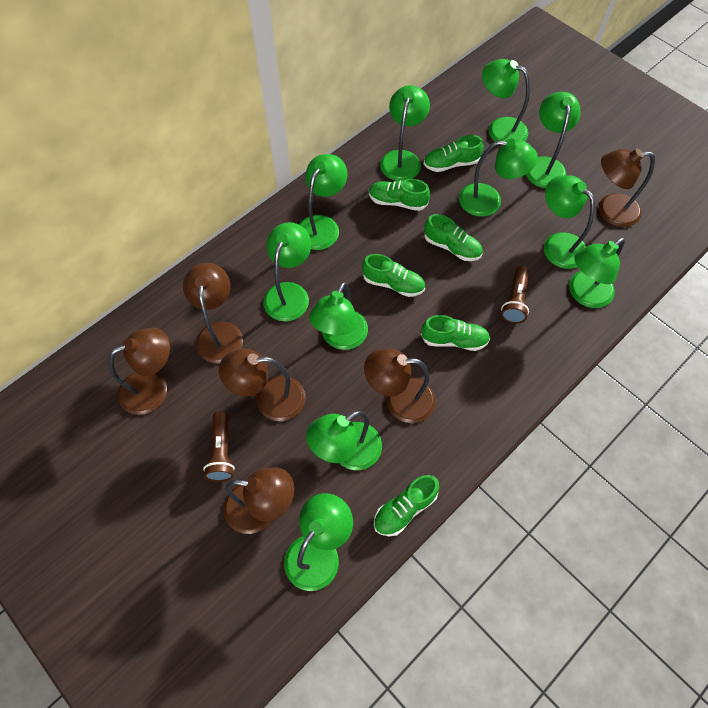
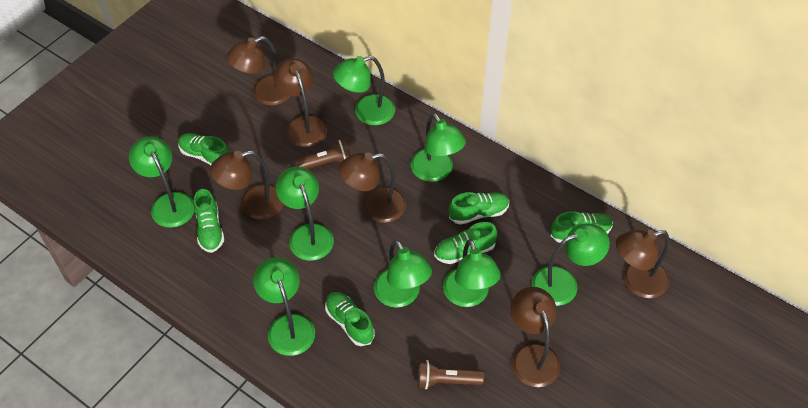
green lamp: [263,222,311,322] [284,493,353,591] [299,154,348,250] [306,411,382,470] [309,282,368,350] [380,85,430,181] [459,138,538,216] [482,59,530,142] [526,92,581,188] [544,175,595,269] [569,238,625,308] = 11 -> [129,136,195,228] [253,257,315,356] [276,167,334,261] [333,56,395,125] [374,240,432,308] [411,113,466,182] [443,239,501,307] [532,223,610,306] = 8

